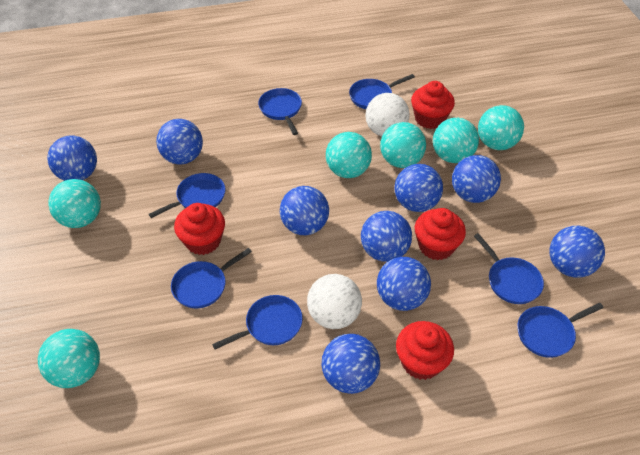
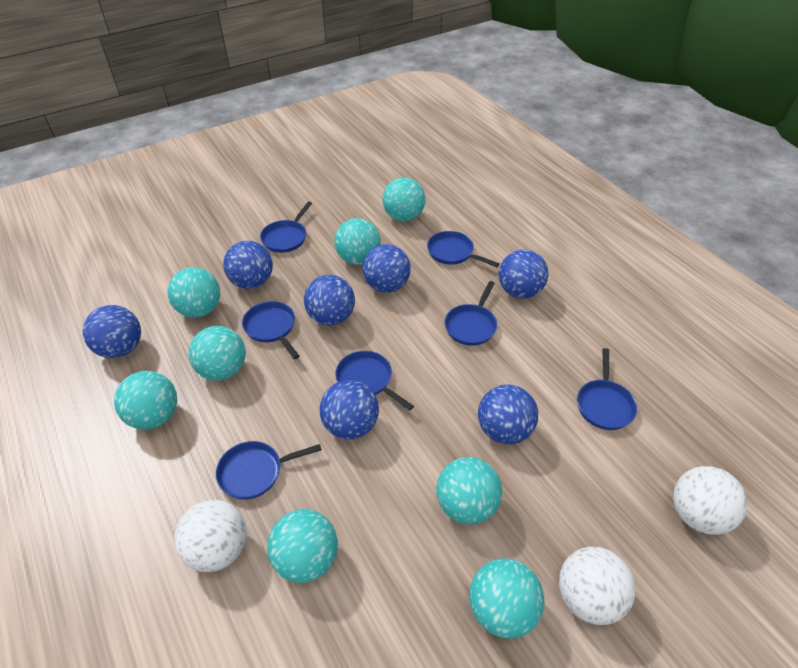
blue ball: [47,136,97,181] [156,119,203,164] [280,186,329,235] [321,334,380,394] [361,211,412,262] [377,257,431,311] [394,164,443,212] [452,155,501,203] [550,226,605,278] = 9 -> [83,305,141,358] [223,241,273,289] [304,275,355,326] [320,380,379,440] [362,244,411,293] [478,384,538,444] [499,249,548,299] = 7
red cupcake: [174,203,225,255] [396,321,454,380] [411,81,455,129] [415,208,466,260] = 4 -> none = 0
turquoise ball: [38,329,100,388] [48,179,101,228] [326,132,372,178] [380,122,426,168] [433,118,479,163] [478,105,524,150] = 6 -> [114,371,177,430] [167,267,220,318] [189,326,246,381] [267,509,338,583] [334,218,381,265] [383,178,425,222] [436,457,502,525] [469,558,544,639] = 8
white ball: [307,274,362,329] [365,93,410,136] = 2 -> [174,500,246,572] [559,547,636,625] [673,466,747,535] = 3

